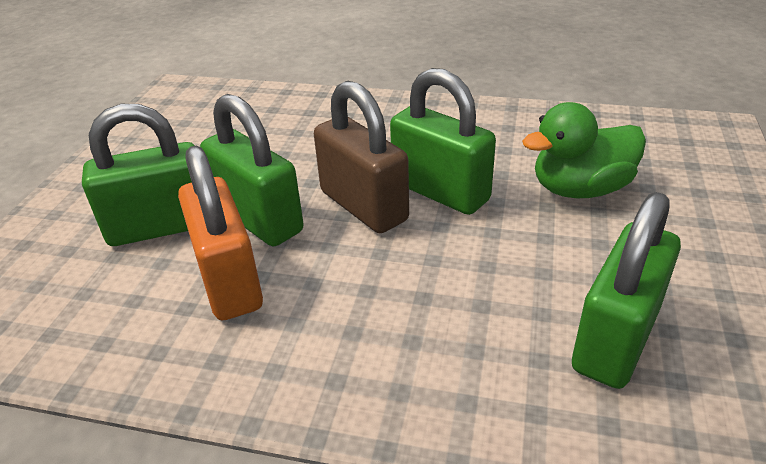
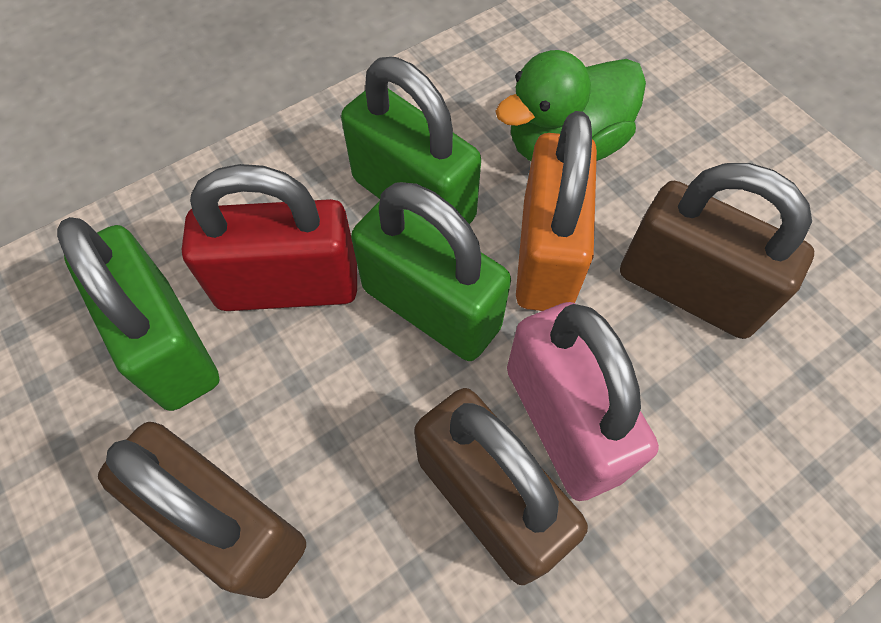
brown padlock: [314,81,409,233] = 1 -> [98,422,306,599] [414,388,588,585] [620,163,814,339] = 3
green padlock: [82,104,195,246] [200,94,304,246] [390,68,496,215] [572,192,681,389] = 4 -> [57,217,220,411] [341,57,481,224] [351,182,511,361] = 3
pink padlock: none = 0 -> [507,302,659,501] = 1
red padlock: none = 0 -> [182,164,357,311] = 1

